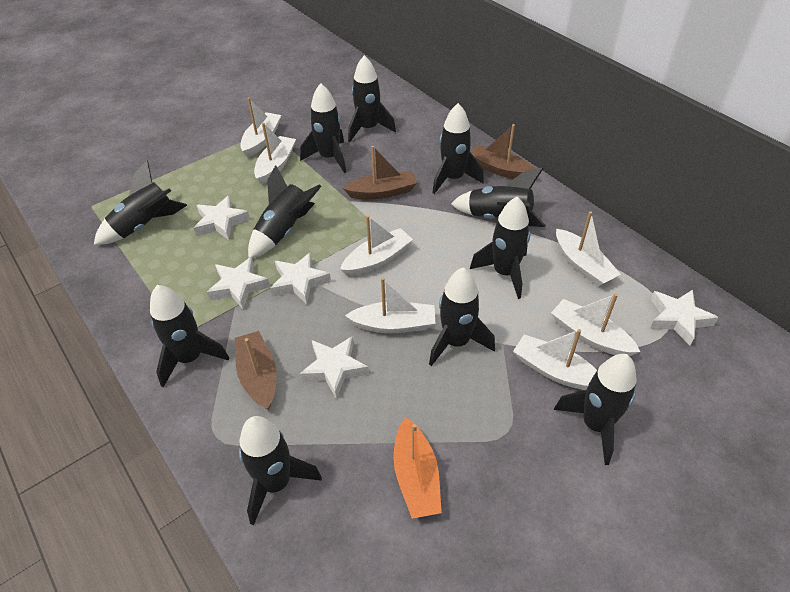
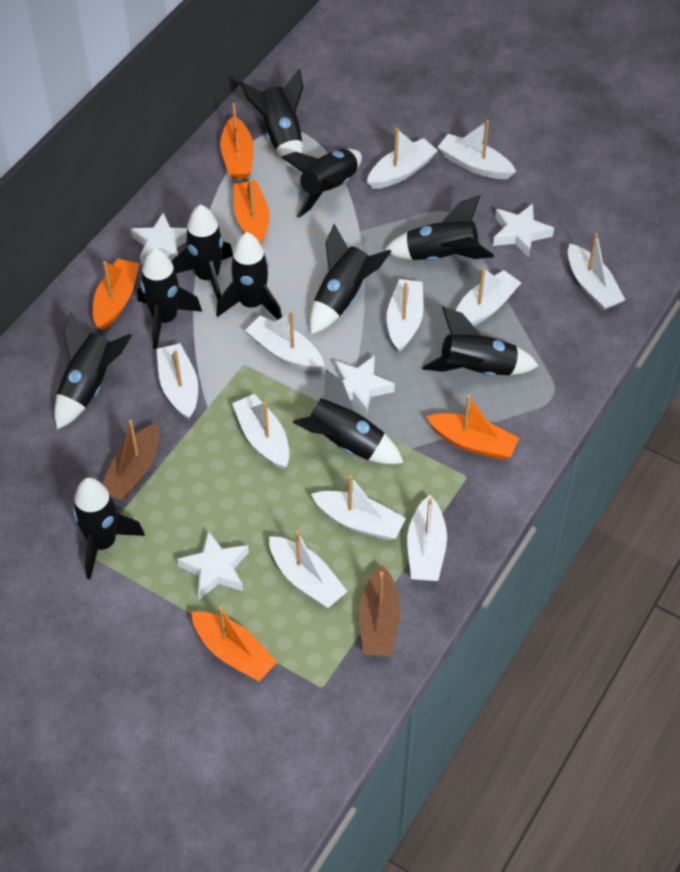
brown boat: [235,331,277,410] [343,146,417,199] [471,124,535,179] = 3 -> [102,420,159,501] [359,565,400,656] = 2
orange boat: [393,417,442,519] = 1 -> [93,259,140,331] [192,606,277,681] [220,103,254,179] [234,179,269,244] [426,395,519,460] = 5
white boat: [240,98,281,157] [254,123,296,184] [340,215,413,276] [345,277,435,333] [513,329,597,390] [551,293,640,356] [556,211,621,286] = 7 -> [157,343,198,420] [232,394,289,470] [245,311,325,372] [269,531,348,608] [311,475,406,540] [367,128,438,189] [387,279,423,352] [407,495,447,581] [438,120,516,179] [456,267,521,326] [568,233,625,310] = 11
white star: [194,196,250,240] [207,257,270,309] [270,253,331,305] [299,336,369,399] [650,290,719,346] = 5 -> [131,213,187,265] [177,531,249,599] [335,355,395,415] [493,204,554,258] = 4

